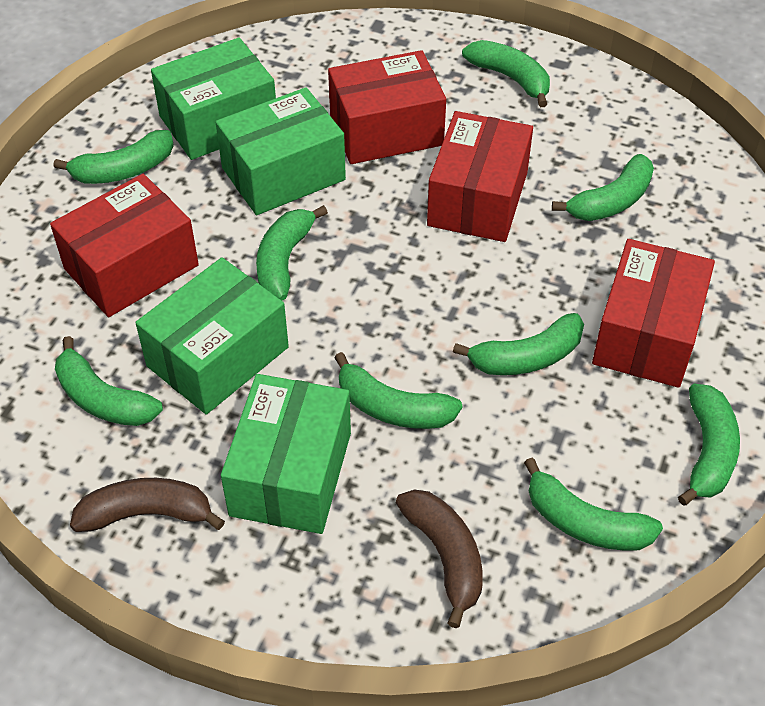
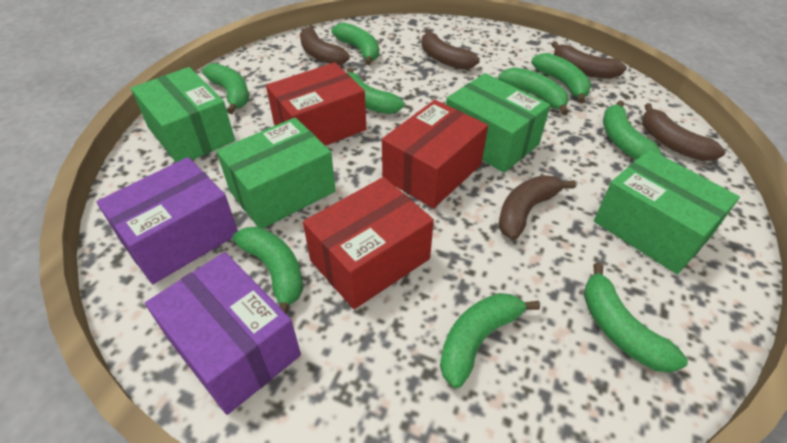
brown banana: [70,478,225,532] [396,489,483,628] = 2 -> [300,25,350,65] [421,29,480,70] [498,175,576,240] [551,41,627,79] [642,103,726,161] = 5
purple box: none = 0 -> [97,157,238,284] [145,252,301,415] = 2
red box: [50,174,199,317] [328,50,446,164] [427,111,533,242] [592,239,715,388] = 4 -> [266,62,366,146] [303,177,434,309] [382,100,488,208] = 3

